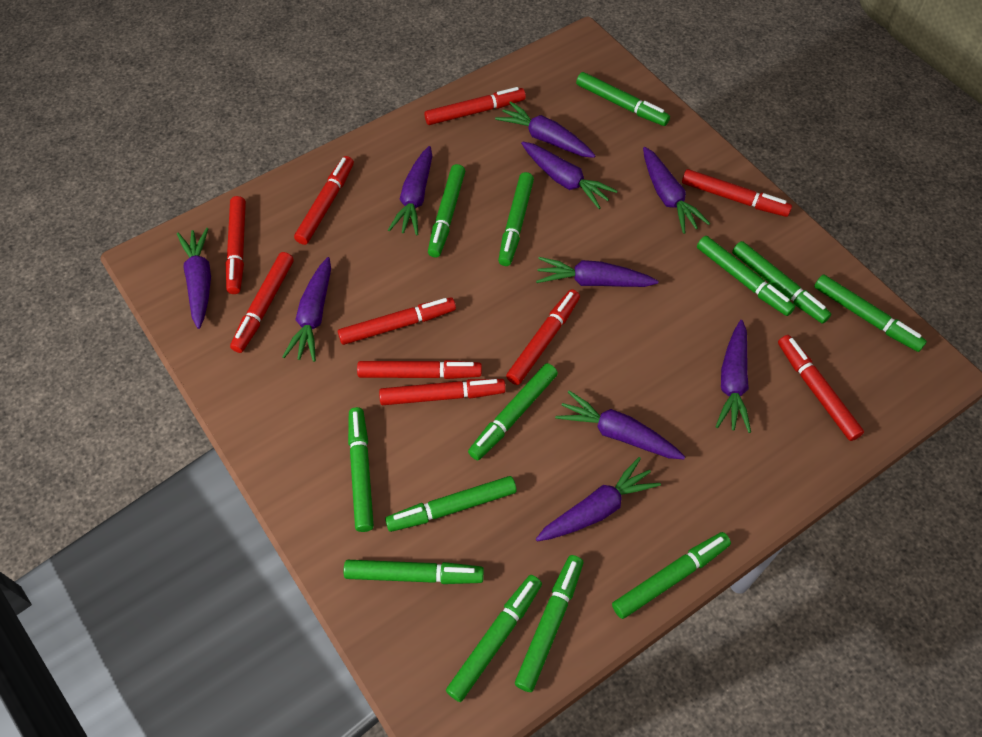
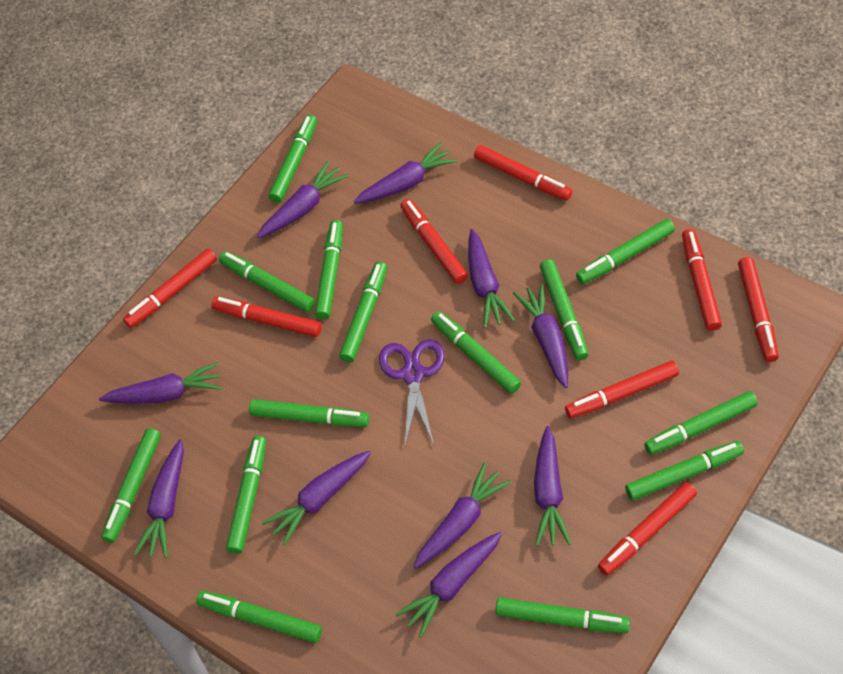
green marker: [343,560,484,584] [348,407,374,532] [385,476,517,532] [428,164,465,258] [446,575,542,702] [468,363,558,460] [498,172,534,266] [515,555,583,692] [576,72,670,126] [612,532,731,619] [697,236,795,316] [732,241,831,324] [814,274,927,352] = 13 -> [101,428,161,543] [196,591,322,643] [219,251,315,312] [226,436,266,554] [249,399,369,427] [268,115,317,203] [315,220,343,320] [339,262,387,362] [431,311,521,394] [495,597,630,633] [540,259,589,360] [576,219,675,284] [625,441,744,501] [644,391,758,455] = 14
purple scissors: none = 0 -> [379,339,445,446] = 1
red marker: [226,196,246,294] [230,252,294,353] [294,156,354,245] [338,297,456,345] [357,360,482,379] [379,379,506,405] [424,87,526,125] [506,289,580,385] [682,169,792,217] [778,335,864,441] = 10 -> [123,249,217,328] [211,297,322,337] [400,199,468,284] [474,145,573,201] [565,361,679,418] [598,482,697,576] [682,229,722,331] [738,257,779,362] = 8

